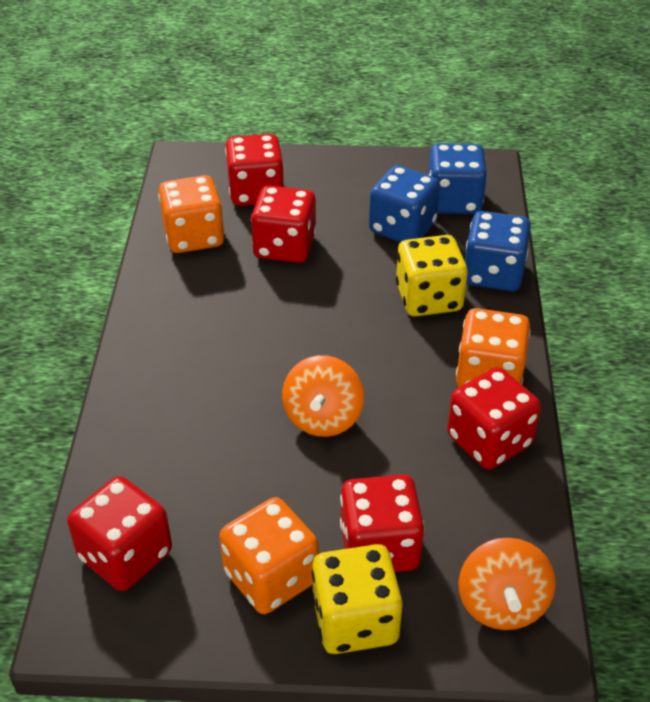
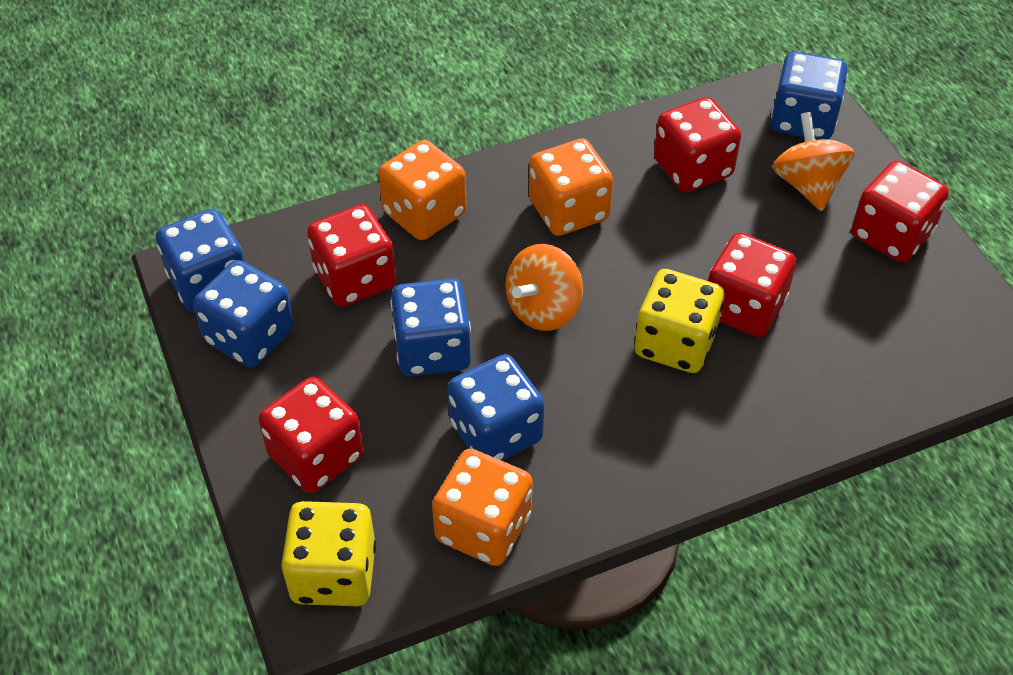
blue dice: [369,165,440,242] [428,143,487,214] [465,211,531,291] = 3 -> [156,209,245,312] [193,260,294,368] [391,278,471,377] [447,354,544,461] [771,52,848,140] = 5

